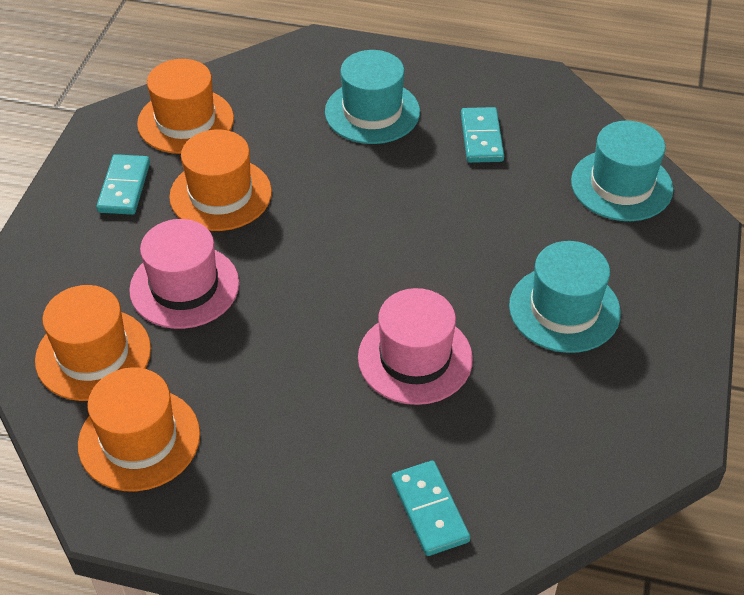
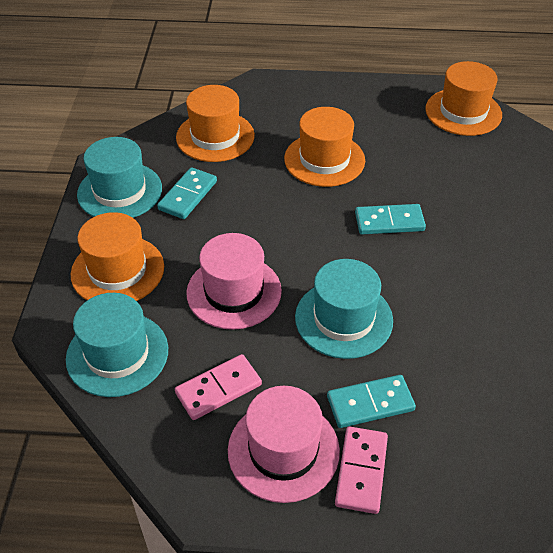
pink domino: none = 0 -> [175,354,262,420] [335,426,388,514] = 2

